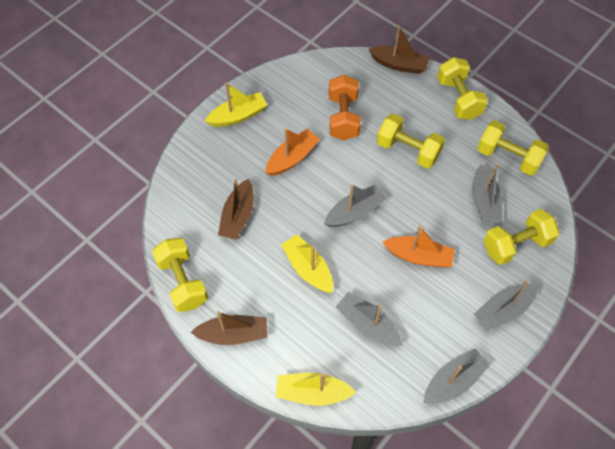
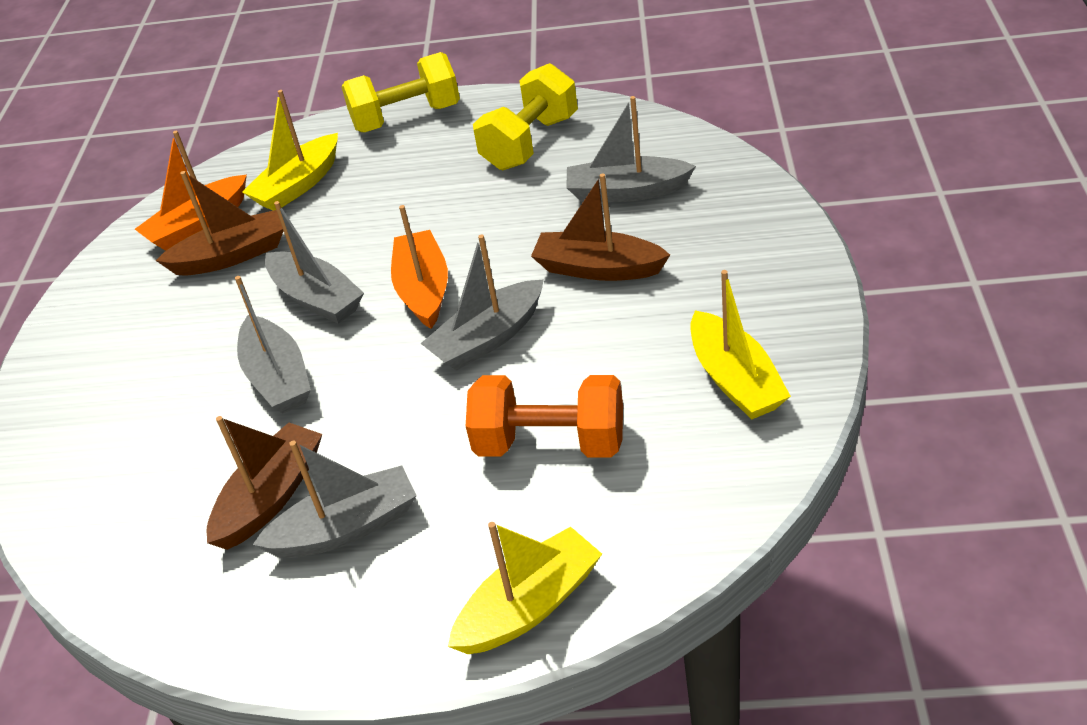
yellow dumbbell: [152,238,208,312] [377,113,445,169] [437,57,488,120] [477,120,549,176] [484,209,560,265] = 5 -> [341,52,460,132] [473,63,578,170] = 2

